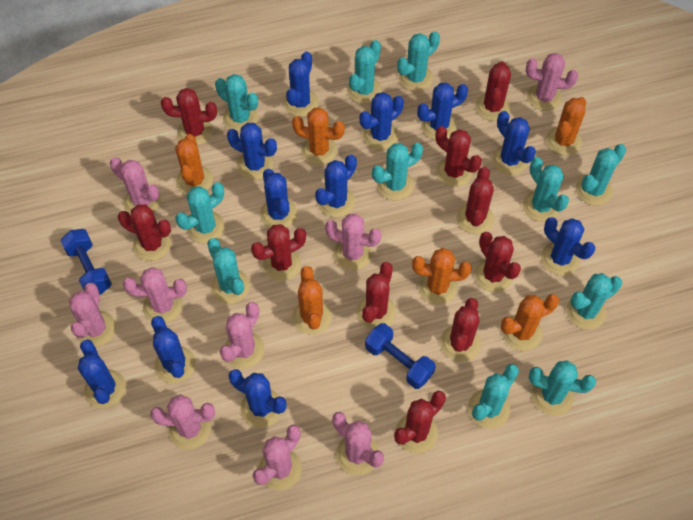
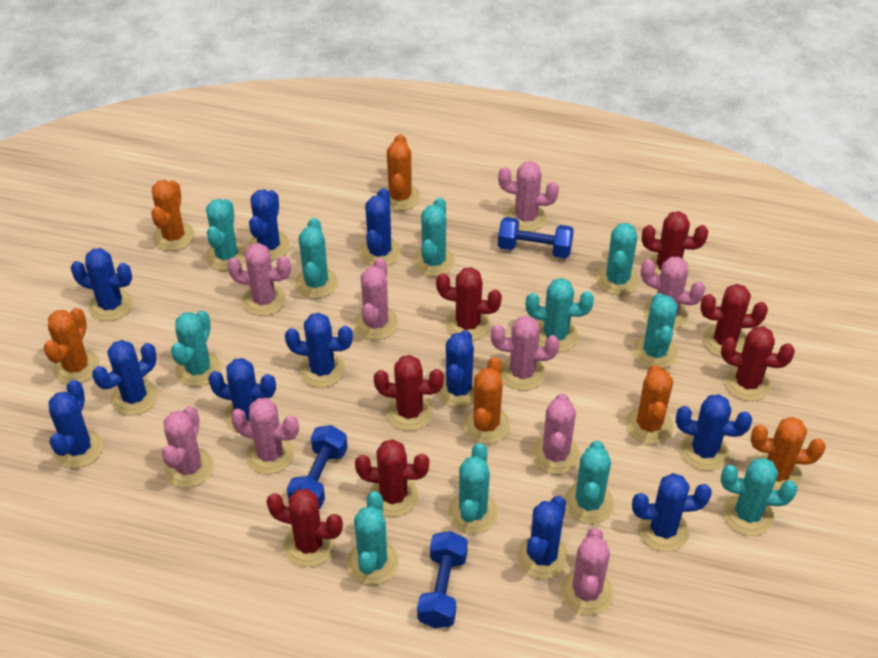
blue dumbbell: [60,229,112,295] [365,323,436,389] = 2 -> [287,425,348,509] [417,531,468,628] [498,217,574,258] = 3
red cactus: [118,204,171,261] [161,88,217,146] [251,224,306,281] [356,262,396,329] [394,391,446,454] [436,126,482,187] [440,298,481,362] [456,167,494,234] [474,232,521,293] [476,61,511,121] = 10 -> [266,489,343,567] [355,439,429,517] [374,355,444,431] [436,267,502,341] [642,211,708,275] [700,284,768,357] [721,326,795,401] = 7

